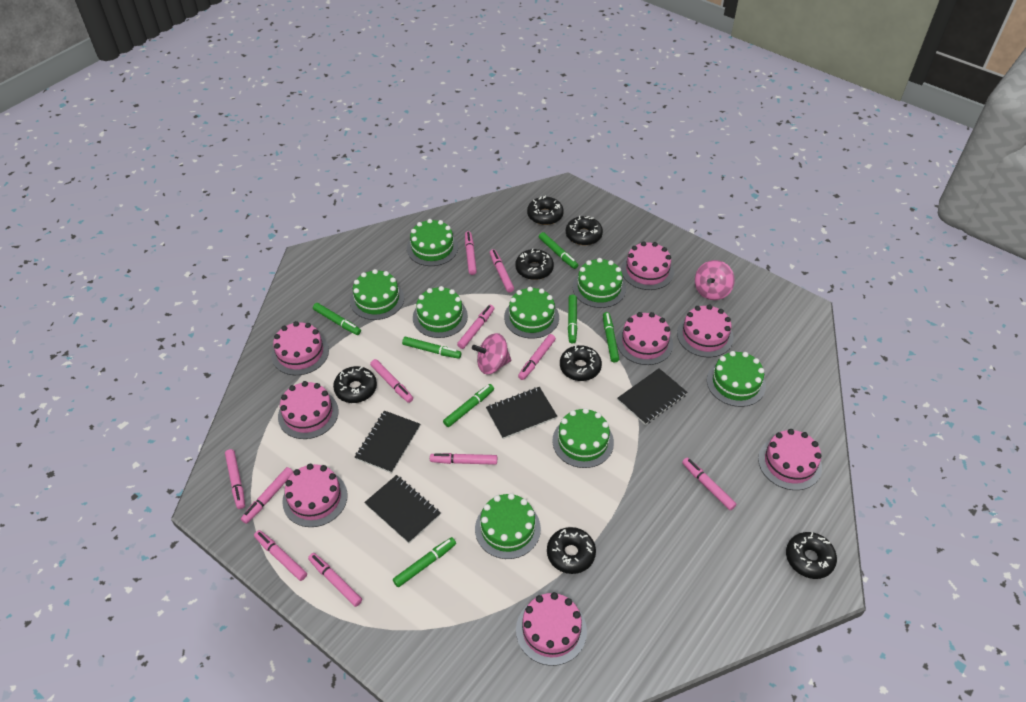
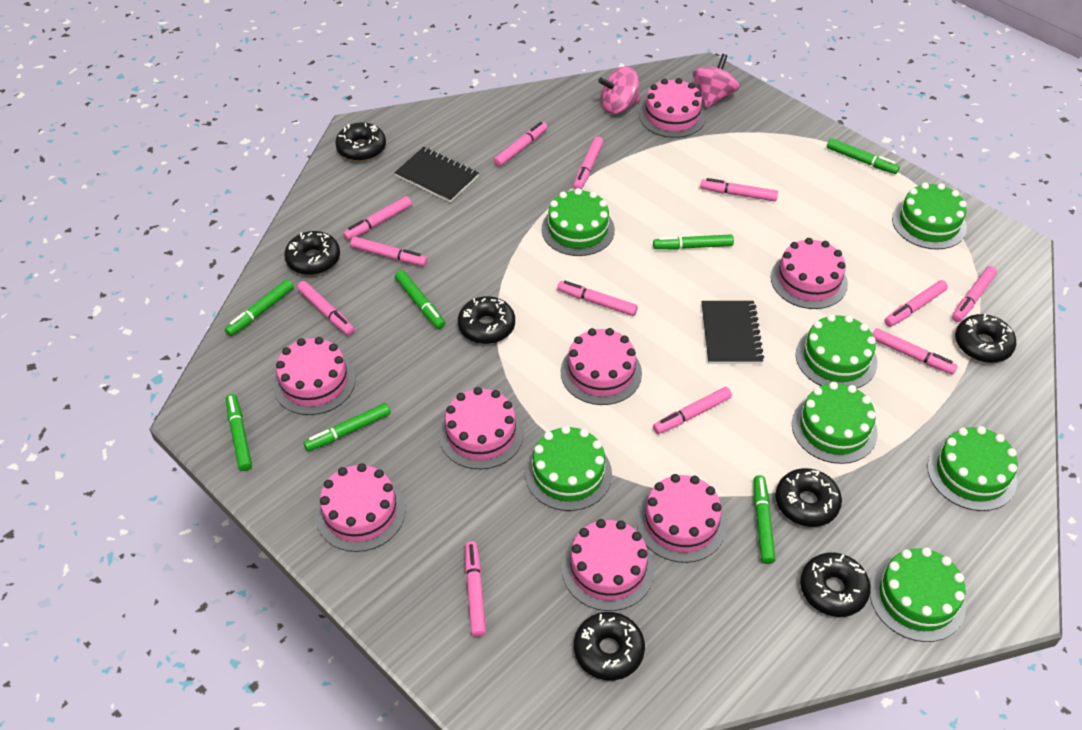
black notebook: [355,411,420,473] [364,475,440,543] [486,387,557,439] [618,368,687,425] = 4 -> [394,147,479,203] [701,301,764,364] = 2
green cake: [350,269,404,320] [407,219,458,266] [413,286,468,338] [475,493,541,559] [504,287,559,339] [552,408,614,468] [573,258,626,308] [707,351,766,407] = 8 -> [525,426,612,511] [542,188,615,256] [792,382,878,464] [796,314,877,389] [870,547,966,642] [892,182,967,250] [927,426,1018,511] = 7
pink marker: [225,449,245,509] [241,467,293,524] [254,530,307,581] [308,553,362,607] [370,359,413,403] [430,453,497,465] [457,305,494,349] [465,231,477,275] [490,249,514,292] [518,334,556,380] [682,458,737,510] = 11 -> [297,281,354,335] [343,196,412,240] [350,237,427,266] [465,541,486,637] [494,122,548,167] [557,281,638,316] [573,137,603,189] [653,387,732,434] [700,178,778,201] [873,328,957,374] [885,280,948,327] [952,266,997,322] = 12

